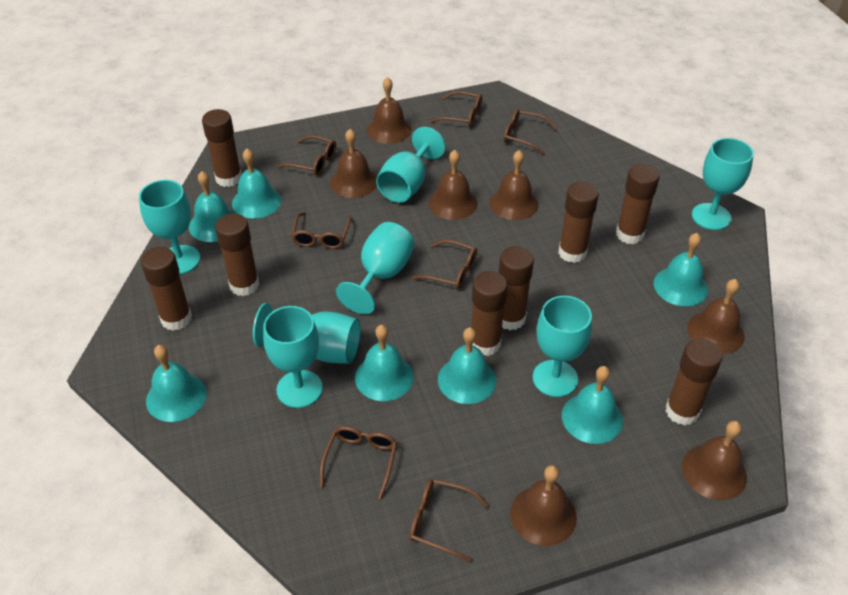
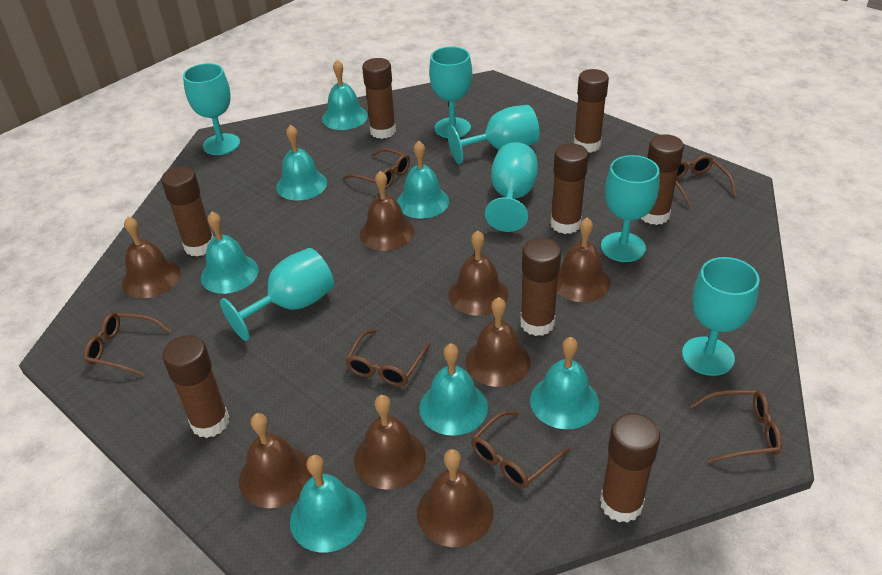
brown bell: [330,129,377,198] [367,77,412,144] [429,150,478,220] [490,150,539,220] [510,465,577,546] [682,421,747,500] [687,279,745,354] = 7 -> [122,216,181,298] [239,413,312,508] [354,395,426,490] [360,171,414,251] [417,449,493,547] [448,230,508,316] [465,297,531,387] [557,217,611,302] = 8
brown glasses: [277,135,336,175] [291,212,351,249] [320,426,397,499] [409,479,489,562] [411,240,477,289] [430,91,482,127] [504,109,557,155] = 7 -> [84,312,171,377] [343,148,410,189] [345,329,430,386] [471,410,570,488] [676,155,737,208] [690,390,782,463] = 6

